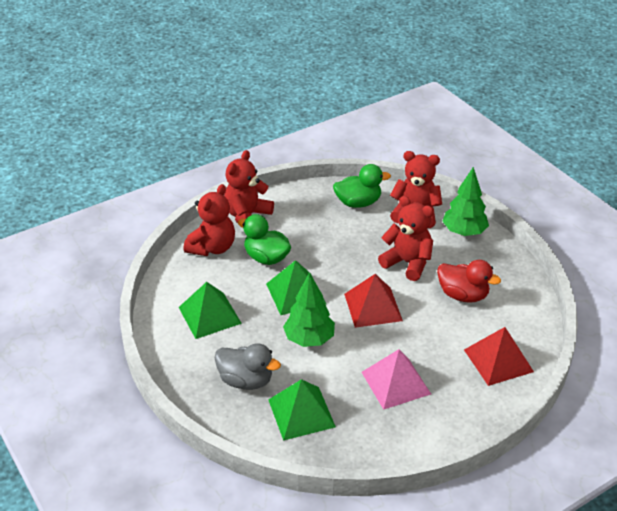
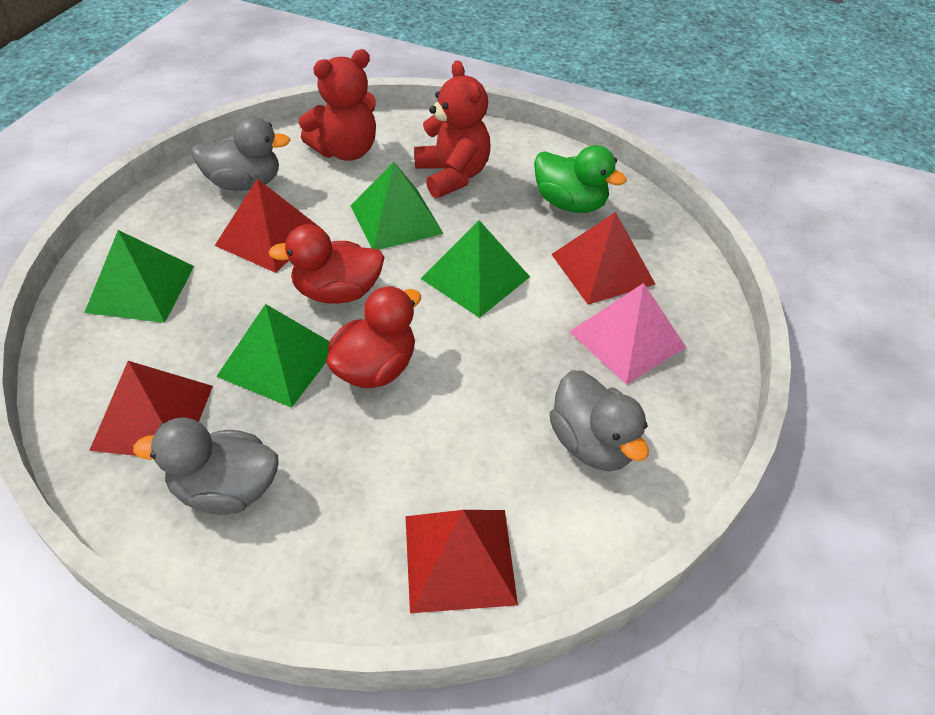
green duck: [238,214,291,265] [333,164,391,208] = 2 -> [534,145,627,213] = 1
green pyramid: [179,282,242,339] [266,260,326,315] [268,379,336,441] = 3 -> [84,230,194,323] [216,304,330,408] [350,162,444,250] [421,220,530,318] = 4
green tree: [283,272,335,347] [442,167,489,236] = 2 -> none = 0
grey duck: [215,343,281,390] = 1 -> [133,417,279,515] [192,117,290,191] [549,370,649,471] = 3
red duck: [437,260,501,303] = 1 -> [268,224,385,304] [327,286,421,388] = 2
red pyramid: [344,274,403,328] [464,327,534,386] = 2 -> [89,361,213,456] [215,179,321,273] [406,510,518,613] [551,212,655,305] = 4
red teddy bear: [184,184,235,256] [224,150,274,223] [378,196,434,281] [390,151,442,228] = 4 -> [299,49,376,161] [414,60,491,198] = 2

